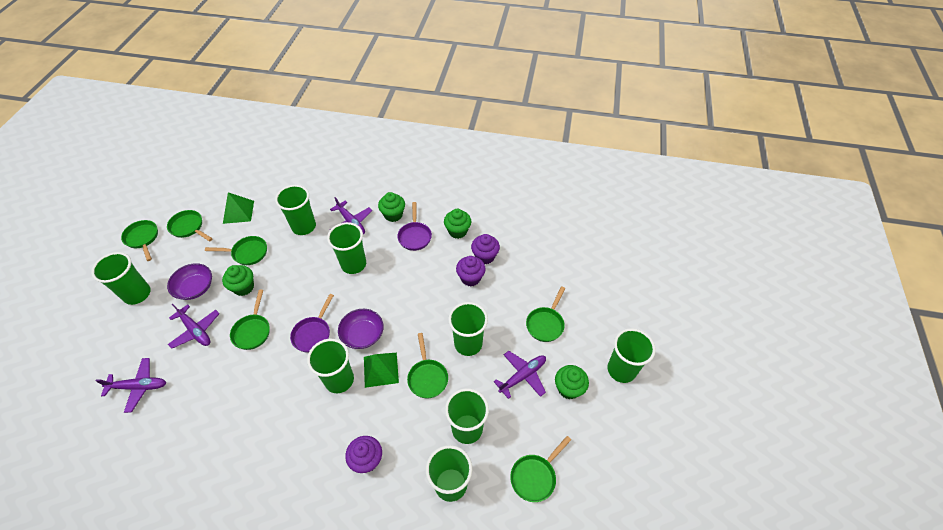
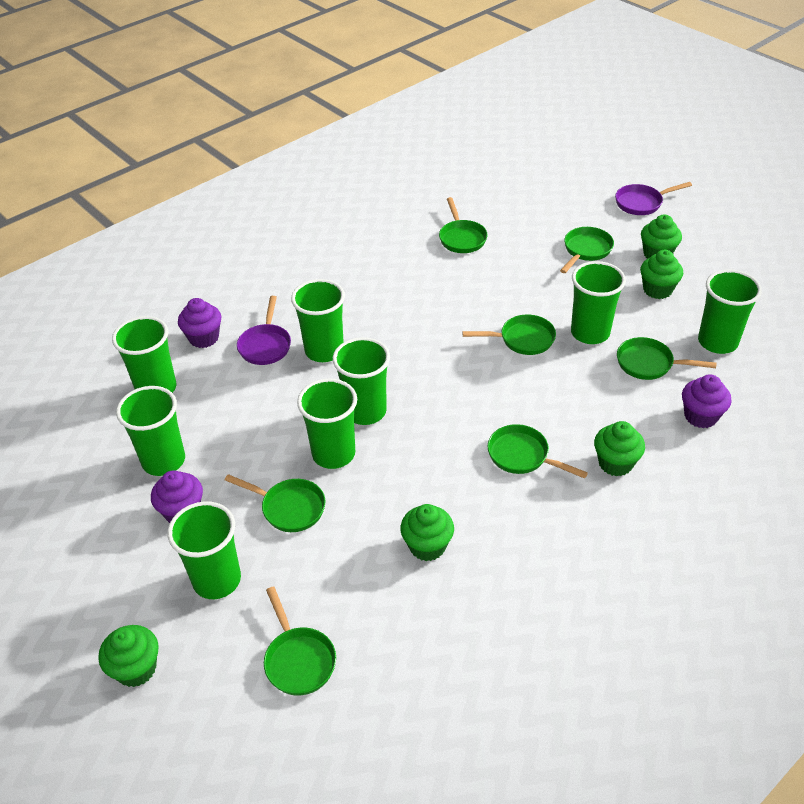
green cupcake: [222,265,254,296] [378,192,405,222] [444,209,471,239] [555,365,589,399] = 4 -> [98,625,159,687] [400,504,454,561] [594,421,645,476] [640,250,683,299] [641,214,682,259] = 5
green pyramid: [223,192,254,224] [364,353,399,388] = 2 -> none = 0
purple bowl: [167,263,212,300] [338,309,384,349] = 2 -> none = 0
purple plane: [95,358,166,413] [168,304,220,349] [330,197,372,234] [494,351,546,399] = 4 -> none = 0

